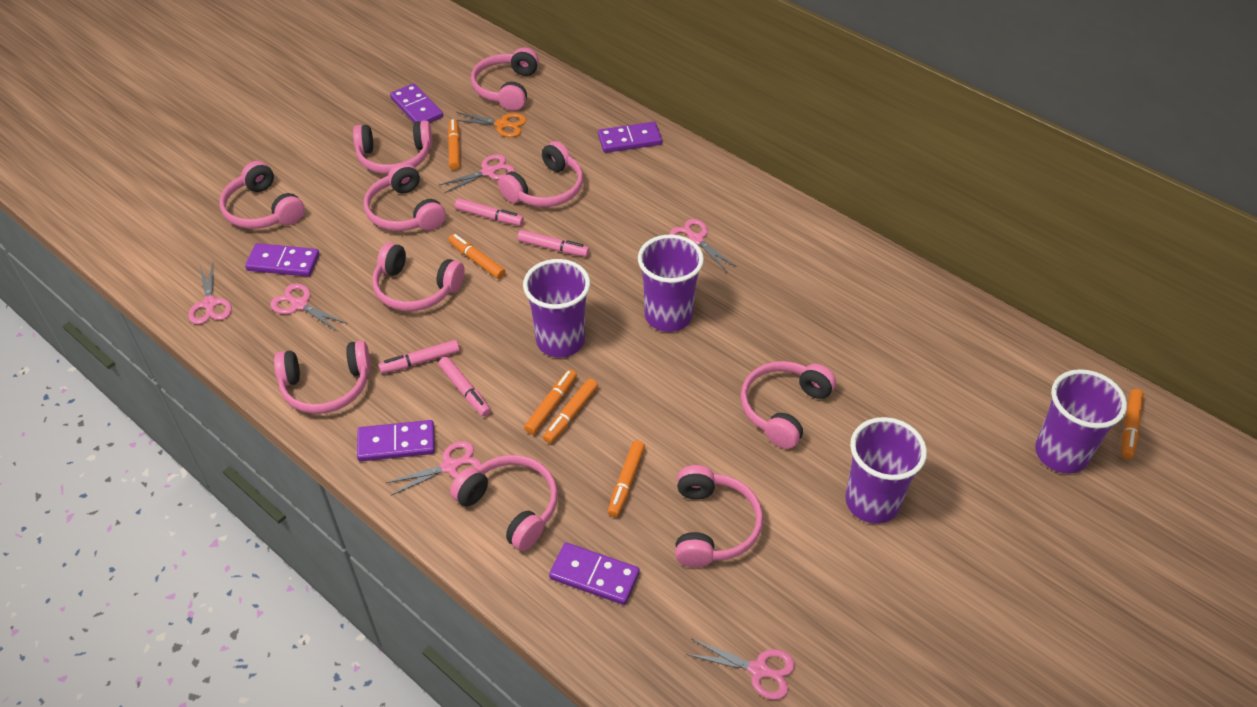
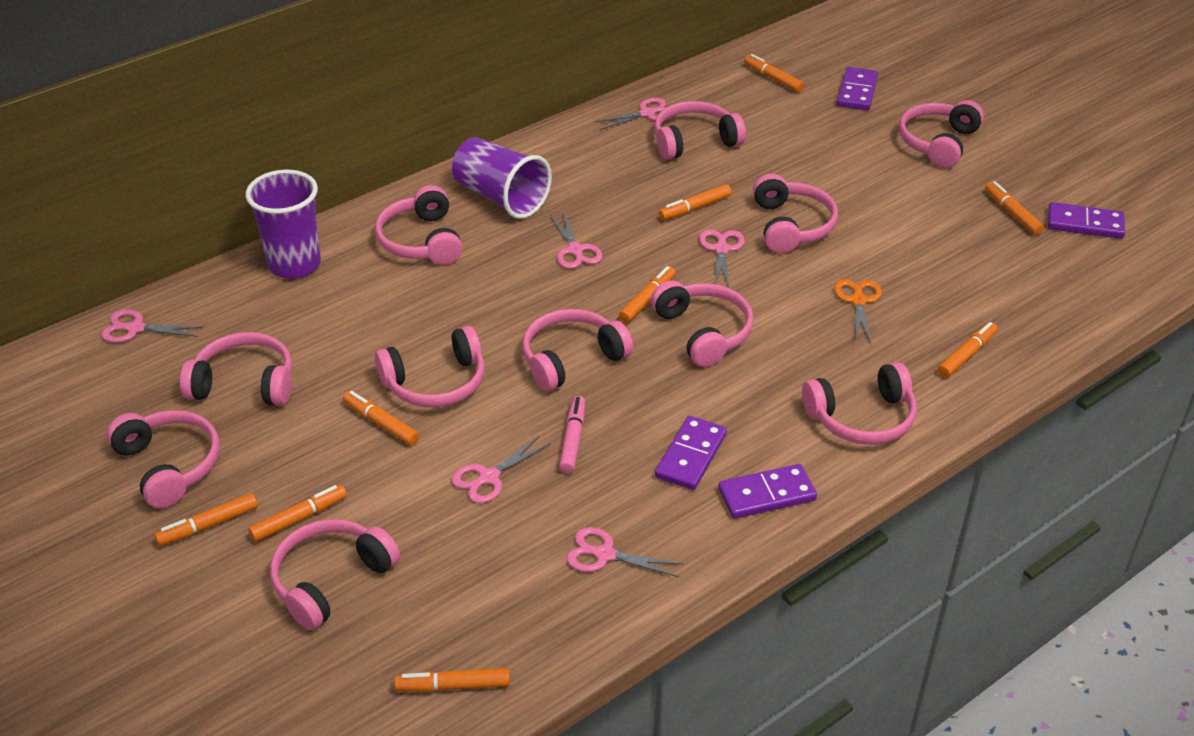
orange marker: [448,119,460,170] [449,234,506,279] [524,369,577,435] [543,379,598,443] [608,440,645,517] [1121,389,1144,459] = 6 -> [154,493,258,546] [248,485,347,542] [343,391,419,445] [394,668,510,692] [619,266,676,323] [659,184,732,220] [744,54,804,92] [938,322,998,378] [985,181,1044,235] = 9
pink headphones: [219,161,305,229] [274,340,371,414] [353,121,432,174] [364,162,446,231] [372,242,465,311] [450,455,558,551] [471,47,539,111] [498,141,583,207] [675,465,763,567] [741,361,836,449] = 10 -> [107,410,220,508] [180,332,292,406] [270,519,400,630] [375,185,463,265] [375,326,485,407] [522,309,633,391] [651,280,754,367] [654,101,746,160] [753,174,838,253] [802,362,917,445] [899,100,984,168] = 11
pink marker: [379,340,460,374] [438,357,491,417] [455,198,524,226] [517,230,590,257] = 4 -> [559,396,585,473] = 1
purple cup: [523,259,590,357] [638,235,704,332] [845,417,927,524] [1035,369,1127,474] = 4 -> [246,170,321,279] [452,137,552,219] = 2
purple domino: [245,243,320,277] [357,420,435,461] [390,83,443,123] [549,542,640,605] [598,122,662,153] = 5 -> [655,416,727,490] [718,464,817,519] [837,67,878,110] [1048,202,1125,239] = 4

